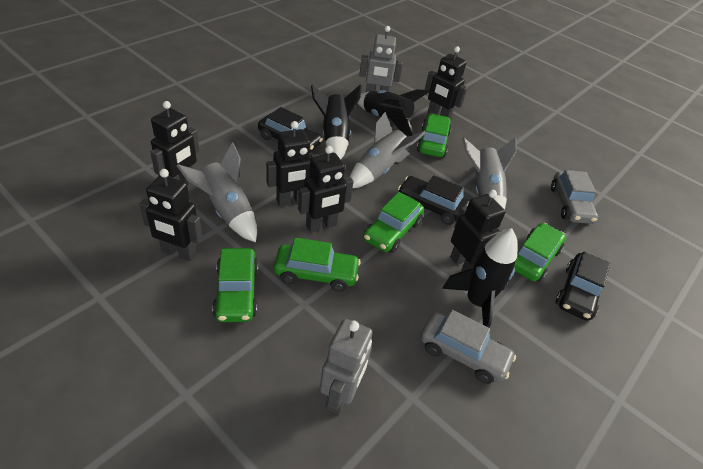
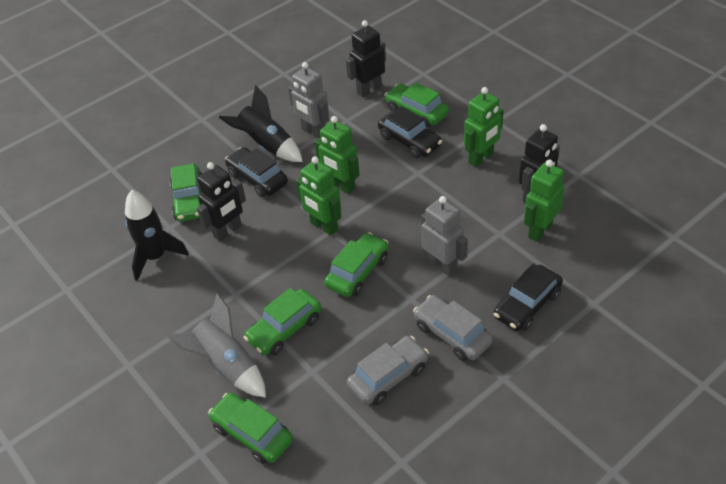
black robot: [139,169,202,261] [150,101,199,183] [266,121,319,207] [298,146,353,232] [425,46,468,120] [450,190,506,271] = 6 -> [197,162,246,242] [346,20,386,97] [519,124,560,203] = 3
black rocket: [311,84,362,160] [357,90,430,136] [442,228,518,328] = 3 -> [125,190,189,281] [219,85,303,162] = 2
green robot: none = 0 -> [296,156,341,236] [315,116,360,194] [464,87,504,167] [524,160,565,242] = 4
grey rocket: [177,142,257,242] [350,112,426,188] [462,137,516,209] = 3 -> [166,293,266,398] = 1

